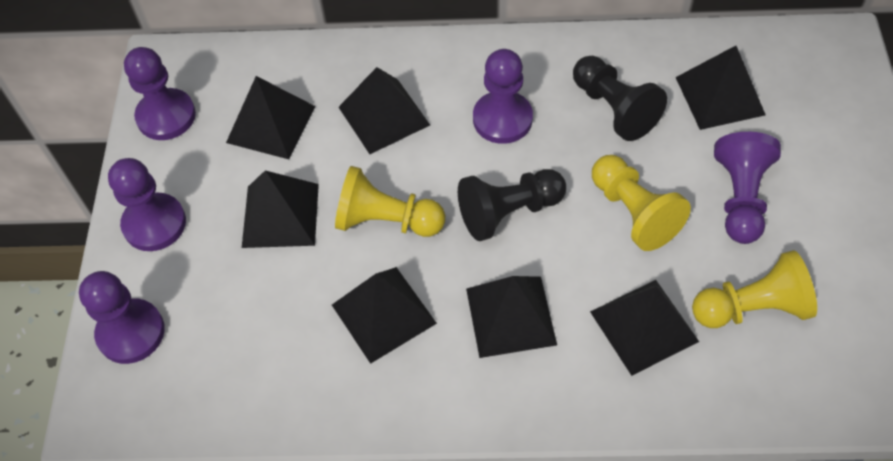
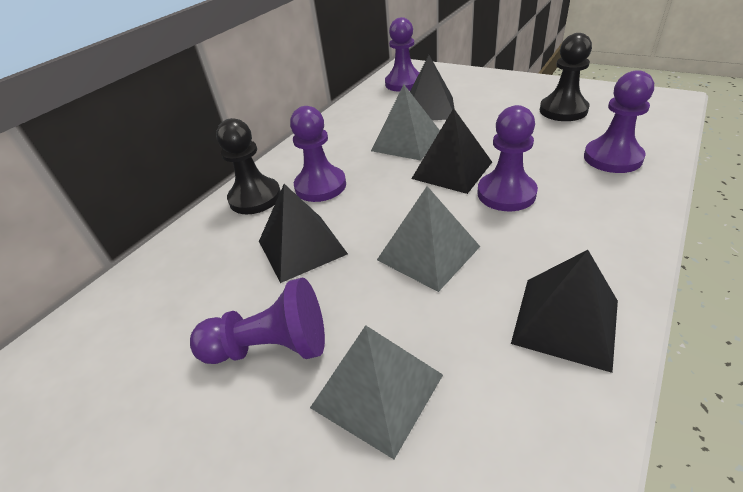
black pyramid: [226,76,316,159] [242,170,319,248] [332,267,437,364] [339,67,430,154] [466,276,557,358] [590,280,699,376] [676,46,766,130] = 7 -> [259,184,348,283] [410,55,454,120] [411,108,492,194] [511,250,618,373] = 4
grey pyramid: none = 0 -> [310,325,443,459] [371,85,440,161] [377,186,480,292] = 3
yellow pawn: [335,166,445,237] [592,155,691,251] [692,250,817,328] = 3 -> none = 0

